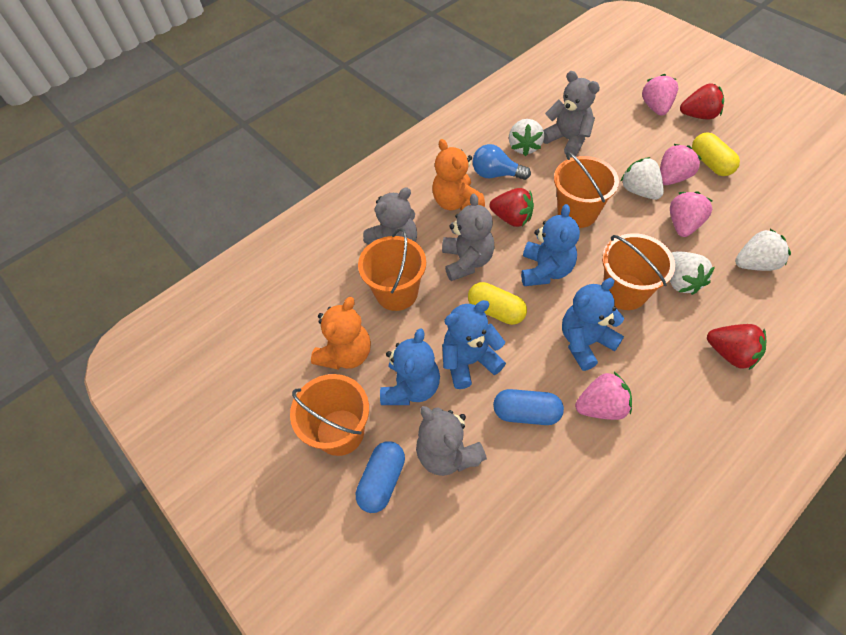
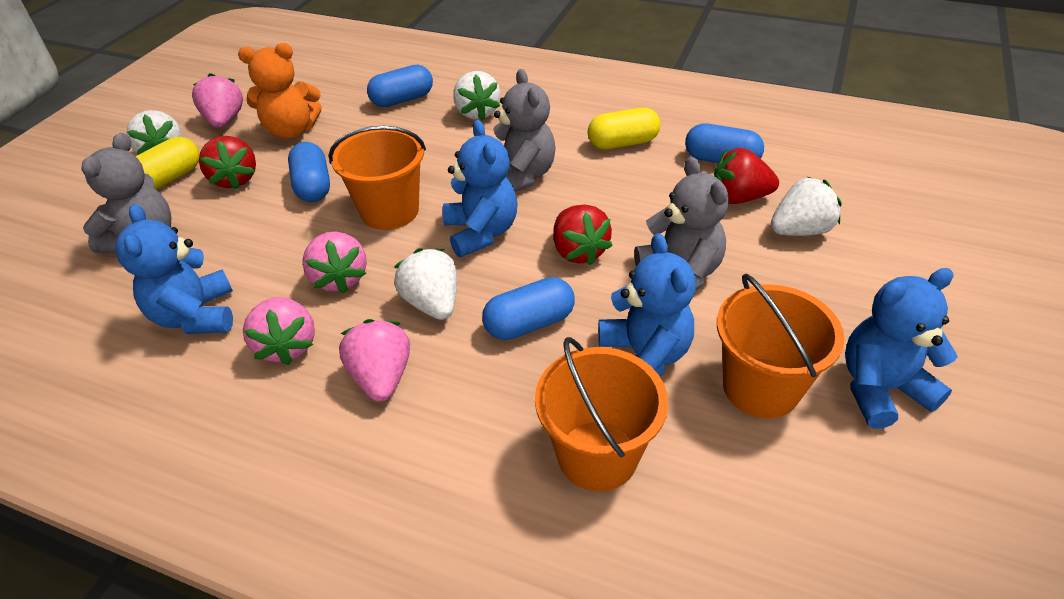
blue capsule: [356,441,405,513] [493,389,564,425] = 2 -> [288,142,330,202] [367,64,433,107] [482,277,575,340] [685,123,764,163] = 4
blue light bulb: [473,144,531,180] = 1 -> none = 0
grey teddy bear: [363,187,417,245] [416,406,487,476] [442,194,494,281] [543,71,600,157] = 4 -> [81,133,172,253] [493,69,556,192] [634,157,729,291] = 3
orange bucket: [290,374,369,456] [358,228,426,311] [554,151,619,228] [602,233,675,310] = 4 -> [329,126,426,230] [535,337,668,491] [717,274,845,418] = 3
orange teddy bear: [311,297,371,370] [432,139,485,210] = 2 -> [238,43,322,139] = 1

